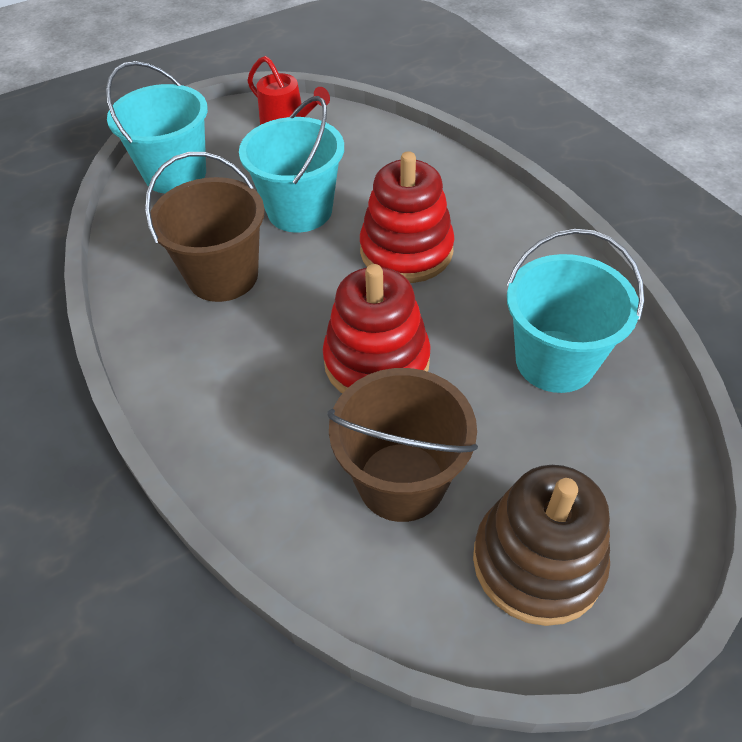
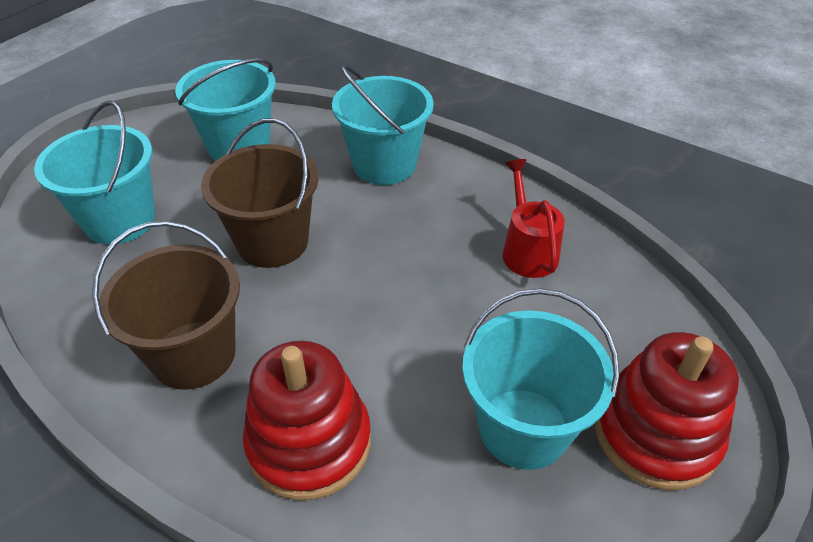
brown stacking toy: [473,465,610,626] = 1 -> none = 0
turquoise bucket: [106,61,208,193] [239,96,344,233] [507,229,644,393] = 3 -> [34,100,155,245] [175,58,276,161] [332,64,434,185] [462,288,620,470] = 4

